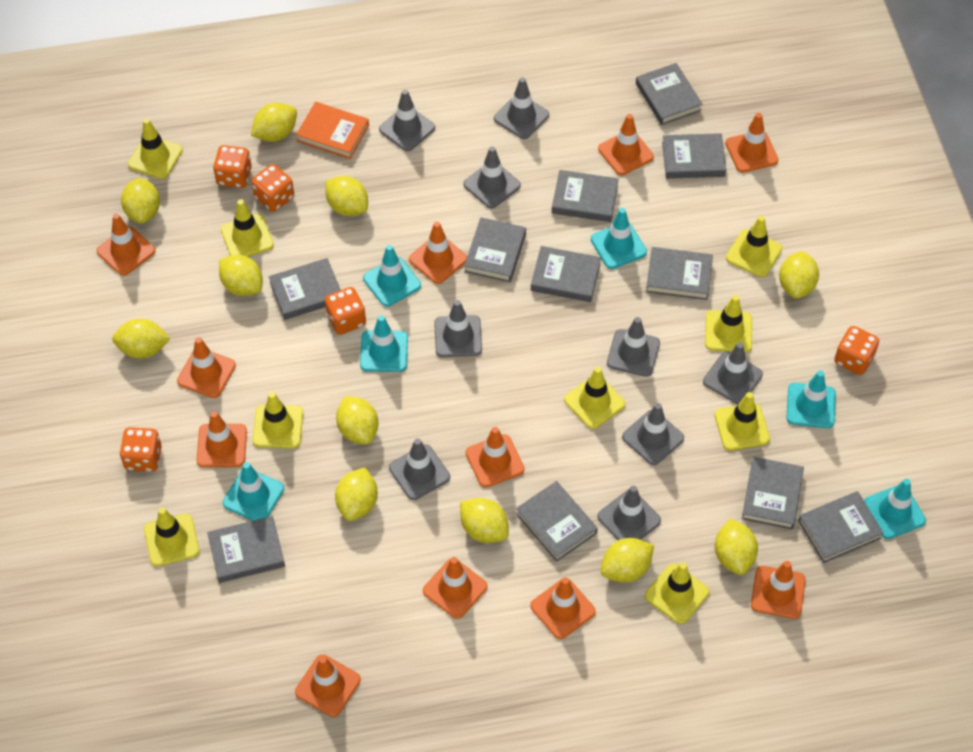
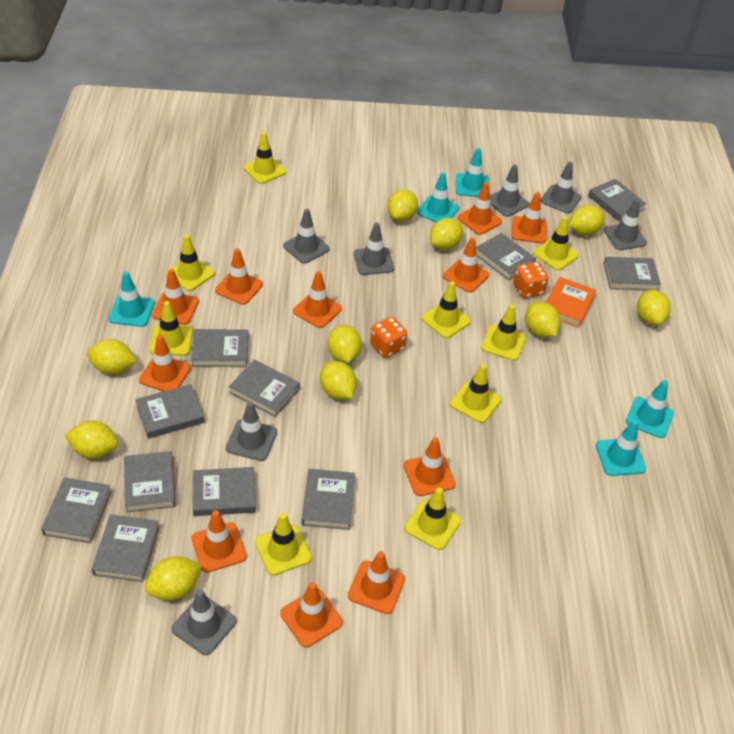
grey traffic cone: [379,89,435,151] [389,438,450,500] [434,300,482,357] [463,146,521,209] [494,77,549,139] [597,485,661,540] [607,317,660,377] [622,403,684,465] [703,342,763,404] = 9 -> [171,589,237,655] [226,402,277,461] [283,209,330,264] [354,222,394,275] [490,164,529,217] [540,162,582,213] [604,199,647,250] = 7
orange dice: [119,427,162,472] [213,145,252,188] [251,164,294,212] [325,287,366,335] [834,326,879,375] = 5 -> [370,317,407,358] [513,262,549,298] = 2
turquoise traffic cone: [223,462,284,521] [360,315,408,372] [363,245,421,307] [591,208,647,269] [787,370,836,428] [864,479,926,539] = 6 -> [109,271,155,327] [417,172,459,222] [456,148,489,197] [596,420,646,476] [626,380,674,438] = 5
yellow lemon: [112,319,171,359] [121,178,160,223] [219,255,263,296] [251,103,297,142] [326,176,368,216] [335,467,378,521] [336,396,378,444] [460,498,509,543] [601,538,654,583] [715,519,758,575] [779,251,819,299] = 11 -> [65,420,118,459] [87,339,137,374] [145,556,202,600] [320,361,357,399] [327,324,362,363] [387,189,418,221] [430,218,463,250] [525,302,560,337] [569,205,605,235] [637,290,671,325] = 10

